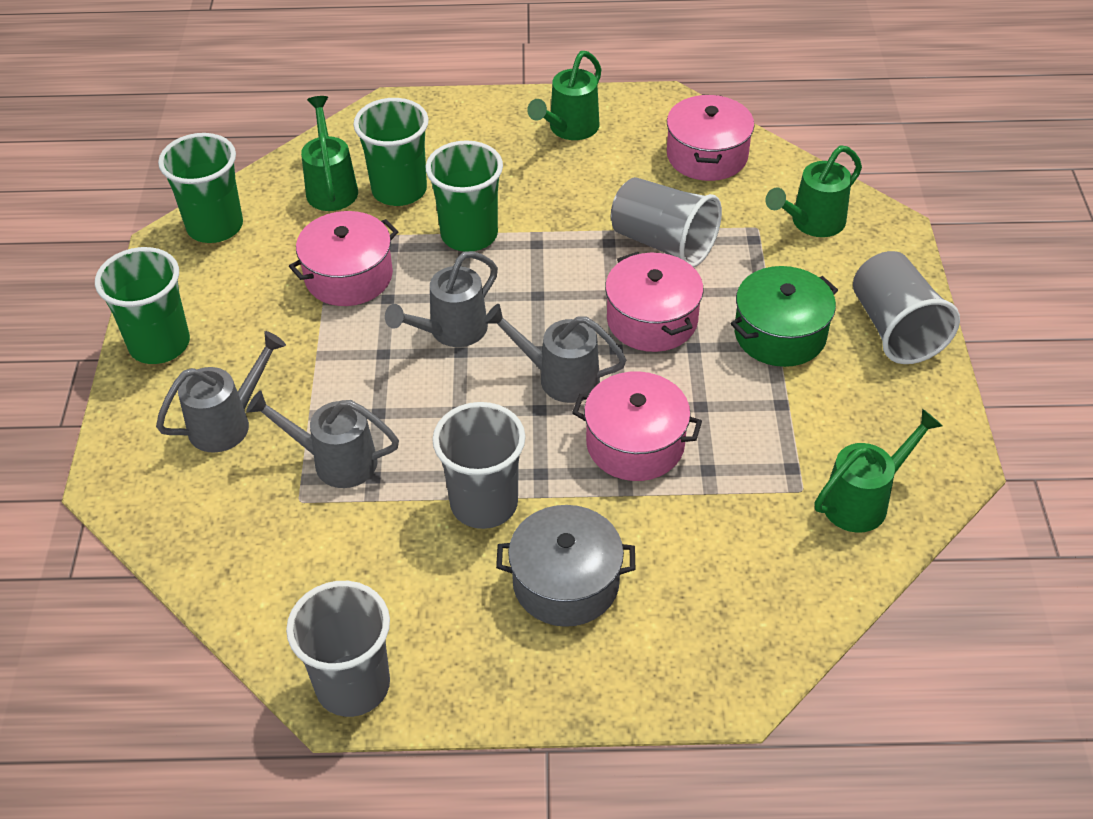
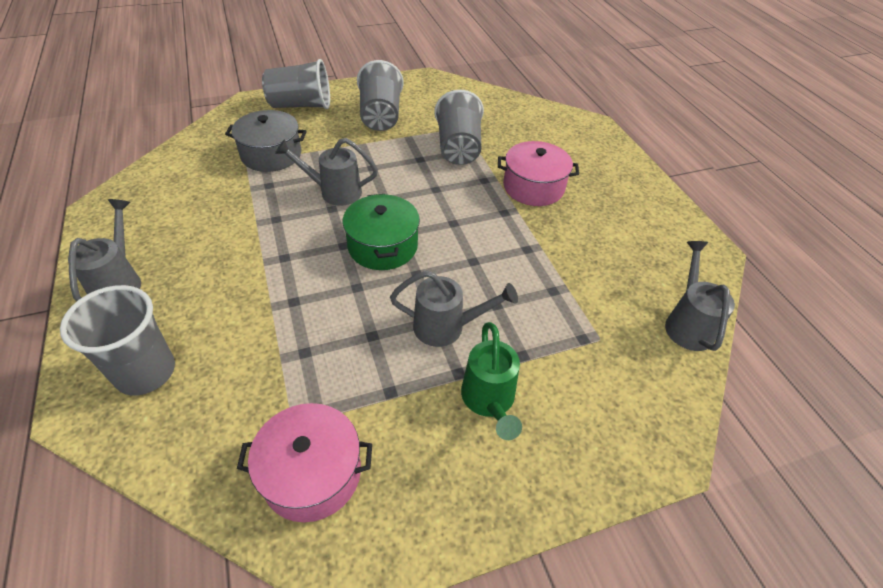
green cup: [95,247,190,364] [158,133,243,243] [353,98,429,206] [426,140,503,252] = 4 -> none = 0
green watering can: [301,96,358,211] [527,51,602,140] [766,145,862,237] [815,409,943,533] = 4 -> [461,322,522,440] = 1
pink pot: [289,211,398,306] [572,371,702,481] [605,252,703,352] [667,94,754,181] = 4 -> [237,403,372,522] [498,141,579,206] = 2

